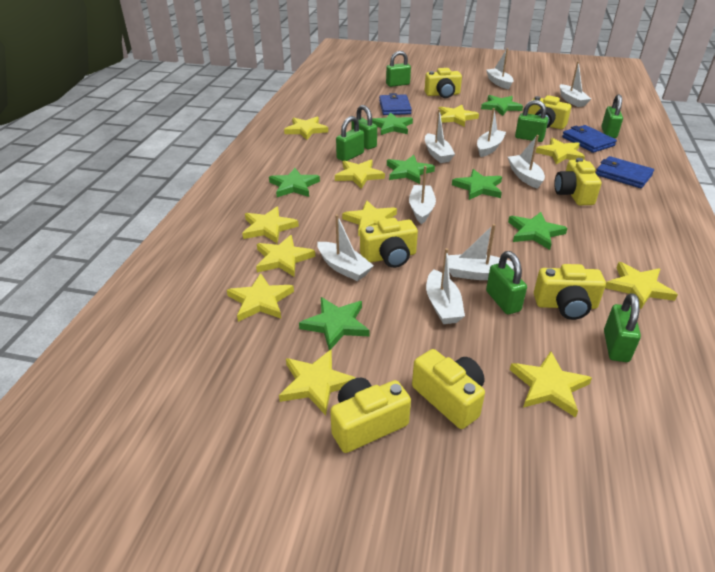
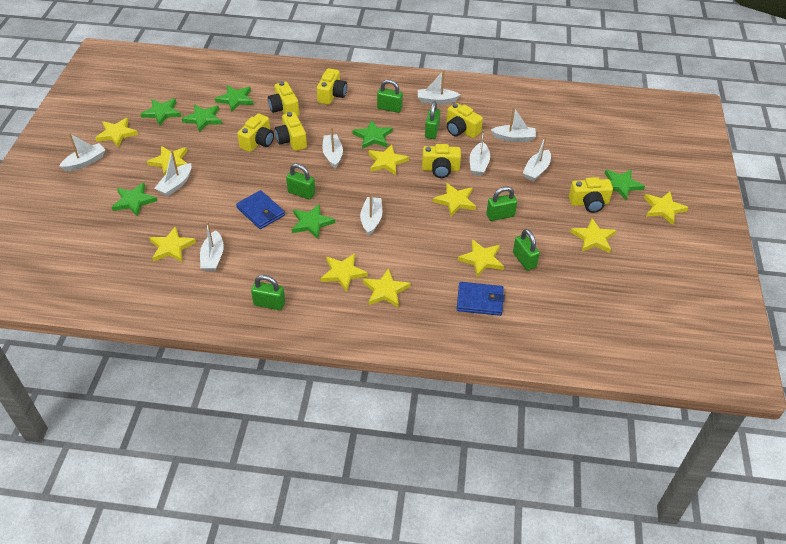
blue wallet: [379,93,412,115] [562,125,617,153] [596,156,654,188] = 3 -> [236,190,285,229] [457,282,505,316] = 2
green padlock: [336,116,364,161] [351,105,377,149] [386,51,411,87] [486,251,527,314] [515,100,548,142] [601,94,623,138] [604,293,641,362] = 7 -> [251,275,285,310] [286,164,315,200] [377,80,403,113] [425,101,440,139] [486,186,517,221] [513,229,540,271] = 6
yellow star: [227,273,294,322] [242,206,299,243] [256,235,315,277] [279,349,356,415] [284,117,328,140] [335,160,385,189] [342,200,397,236] [438,105,479,127] [510,351,592,418] [535,138,585,164] [605,262,678,309] = 11 -> [95,118,138,147] [147,146,188,176] [149,226,196,262] [320,253,368,292] [363,268,411,308] [368,144,409,175] [433,183,476,216] [458,239,504,277] [570,218,616,253] [644,192,689,225] = 10

